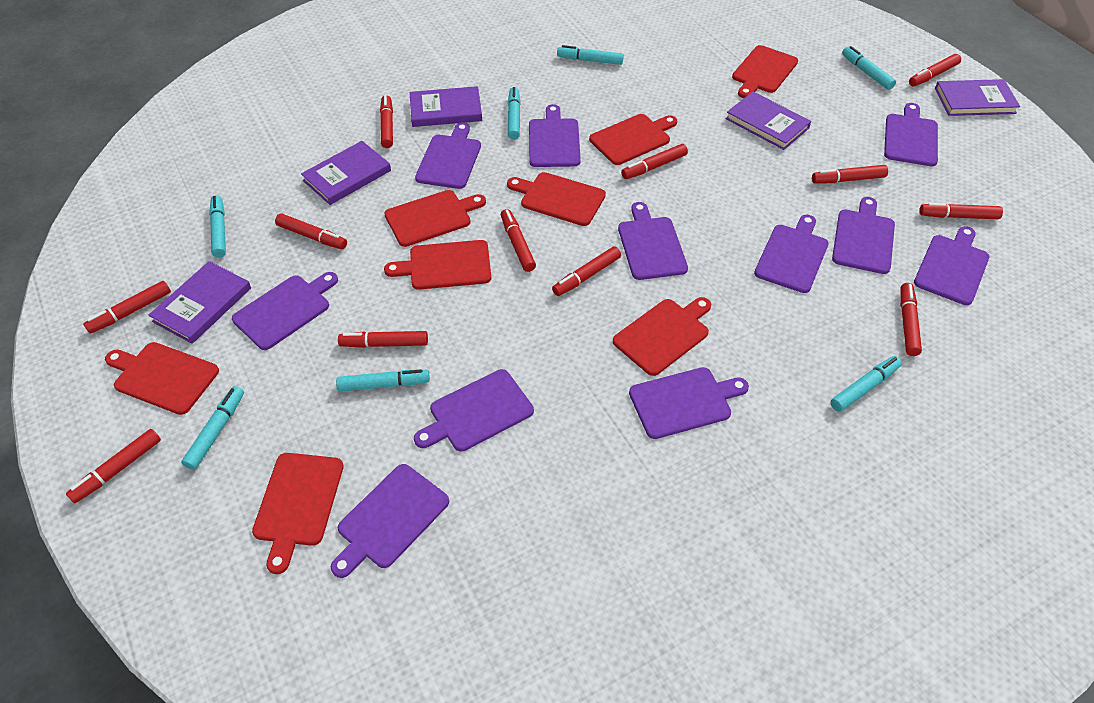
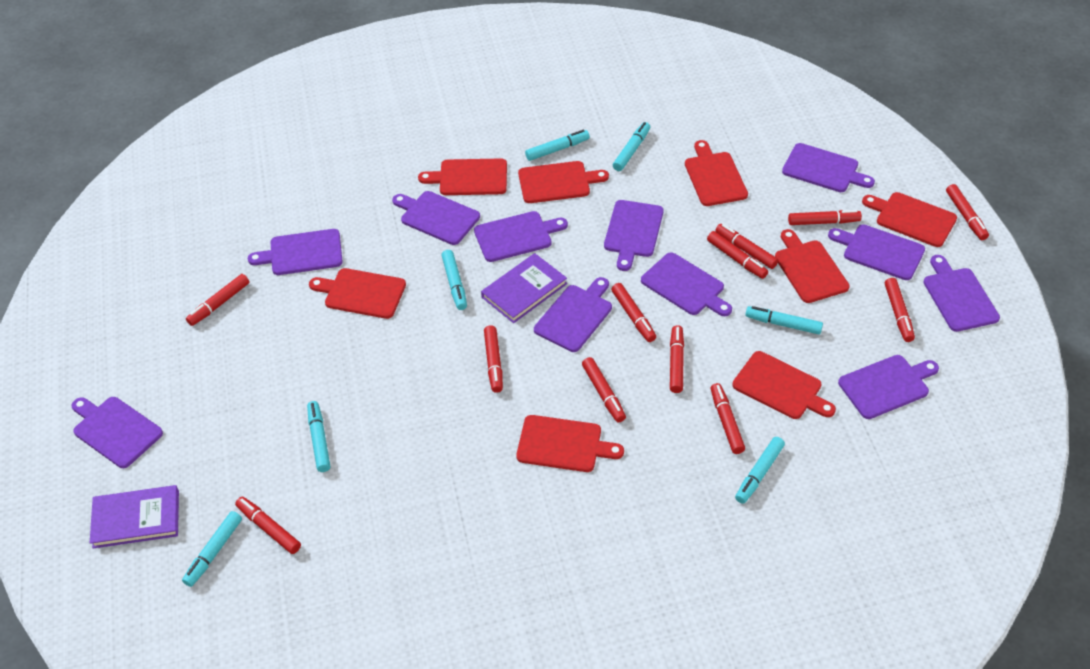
purple book: [148,261,251,344] [301,141,391,205] [410,86,482,127] [726,92,811,150] [935,79,1020,116] = 5 -> [90,485,179,548] [481,253,567,323] = 2

